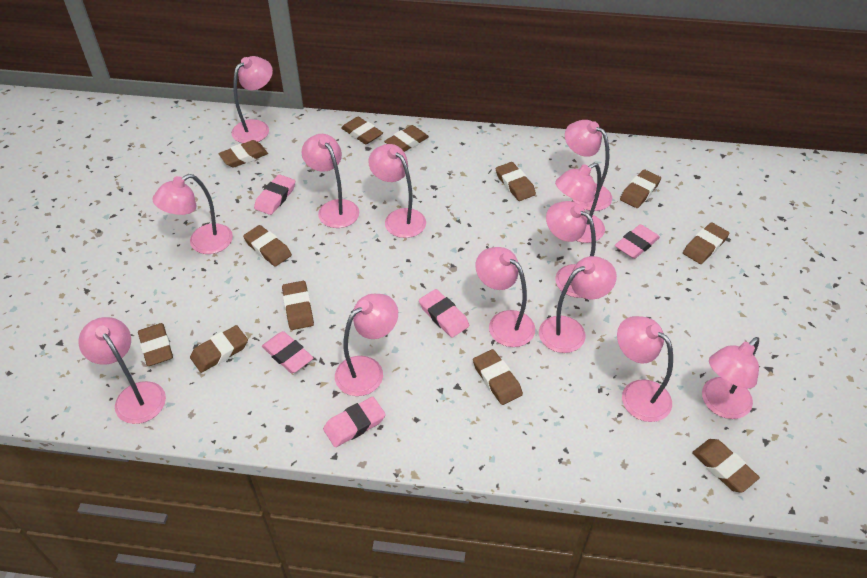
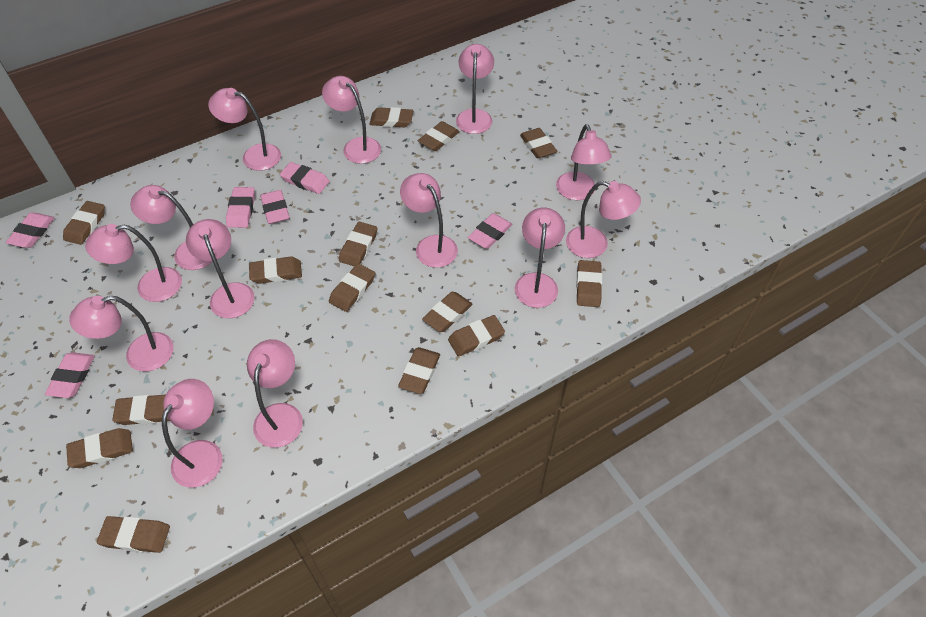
brown eraser: [138,323,173,366] [190,325,248,373] [218,140,268,168] [243,225,292,267] [282,281,314,330] [341,117,383,144] [384,125,429,152] [473,349,523,405] [496,162,536,201] [620,169,661,208] [683,222,730,264] [692,439,760,493] = 12 -> [63,201,105,245] [66,428,133,468] [97,516,170,553] [112,395,170,425] [249,256,302,284] [329,263,375,312] [339,222,377,267] [369,107,413,127] [398,347,440,394] [418,121,460,151] [422,292,473,332] [448,315,505,357] [520,128,557,158] [576,260,602,307] = 14
pink eraser: [254,174,295,215] [262,331,314,373] [323,397,386,447] [419,289,469,338] [615,224,660,259] = 5 -> [5,213,55,248] [45,352,95,398] [226,187,255,228] [260,190,290,224] [280,162,329,194] [468,213,513,249] = 6

